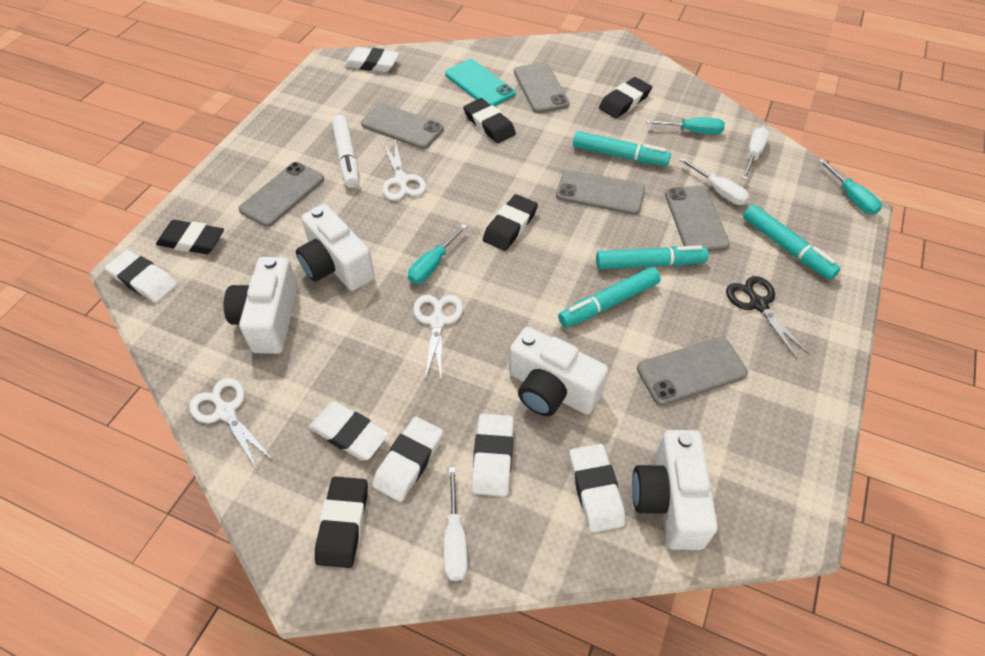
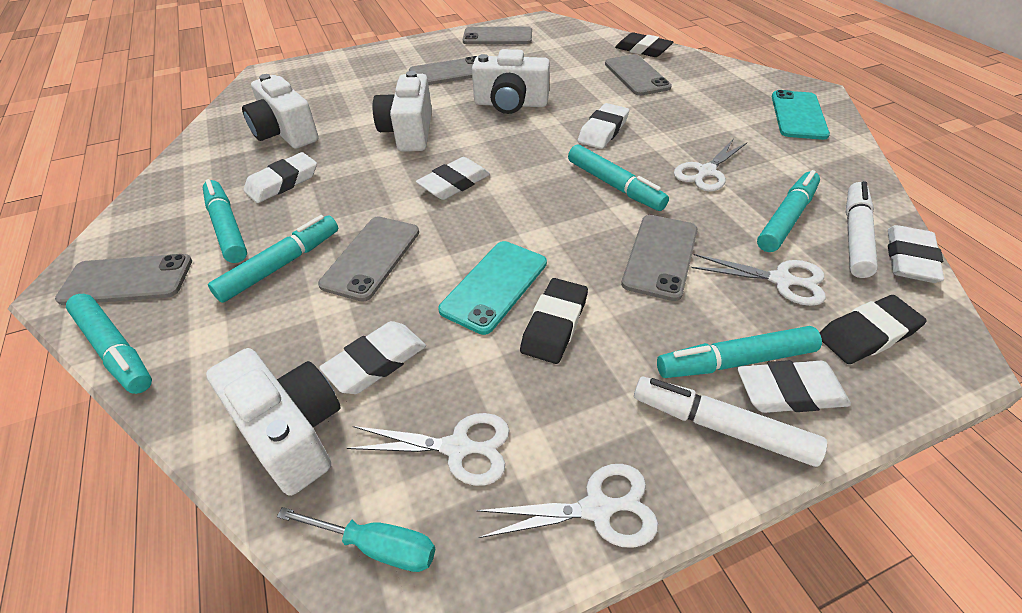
black eraser: [156,220,224,254] [315,477,368,568] [463,98,516,143] [483,194,538,251] [599,77,652,118] = 5 -> [520,278,588,364] [615,32,673,57] [819,295,927,364] = 3
black scissors: [726,276,809,359] = 1 -> none = 0
turquoise marker: [558,267,661,327] [573,131,671,166] [596,245,708,269] [743,205,840,280] = 4 -> [66,294,152,394] [202,179,247,263] [208,215,338,303] [568,144,669,211] [657,326,822,378] [757,170,820,252] = 6
turquoise phone: [445,59,515,106] = 1 -> [438,241,547,335] [772,90,830,140] = 2
turquoise screwdriver: [408,224,468,284] [646,118,725,134] [818,159,882,215] = 3 -> [277,507,435,572] = 1
white marker: [332,115,359,188] = 1 -> [634,377,827,467] [846,181,878,278] = 2
white scissors: [189,378,272,469] [383,141,426,200] [413,295,463,380] = 3 -> [347,413,509,486] [476,464,658,548] [674,140,747,191] [691,254,826,306] = 4
white screwdriver: [444,467,468,581] [679,158,750,205] [742,127,769,180] = 3 -> none = 0

